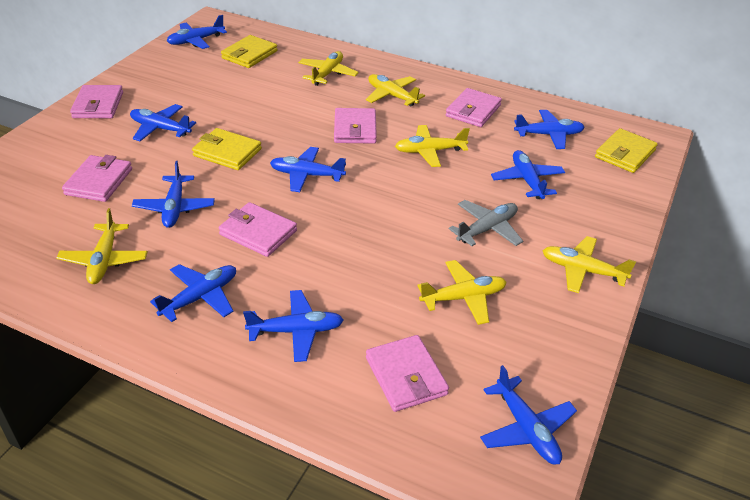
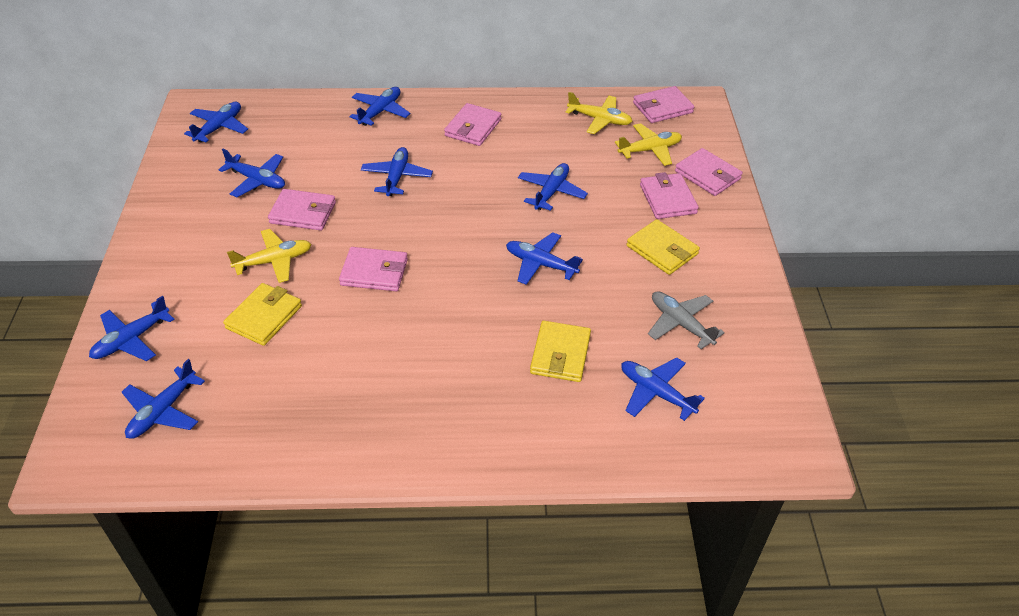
yellow plane: [56,208,148,284] [298,51,359,86] [366,74,425,106] [395,125,470,167] [417,260,507,325] [542,236,636,293] = 6 -> [227,229,311,283] [565,92,632,134] [615,123,682,166] = 3

